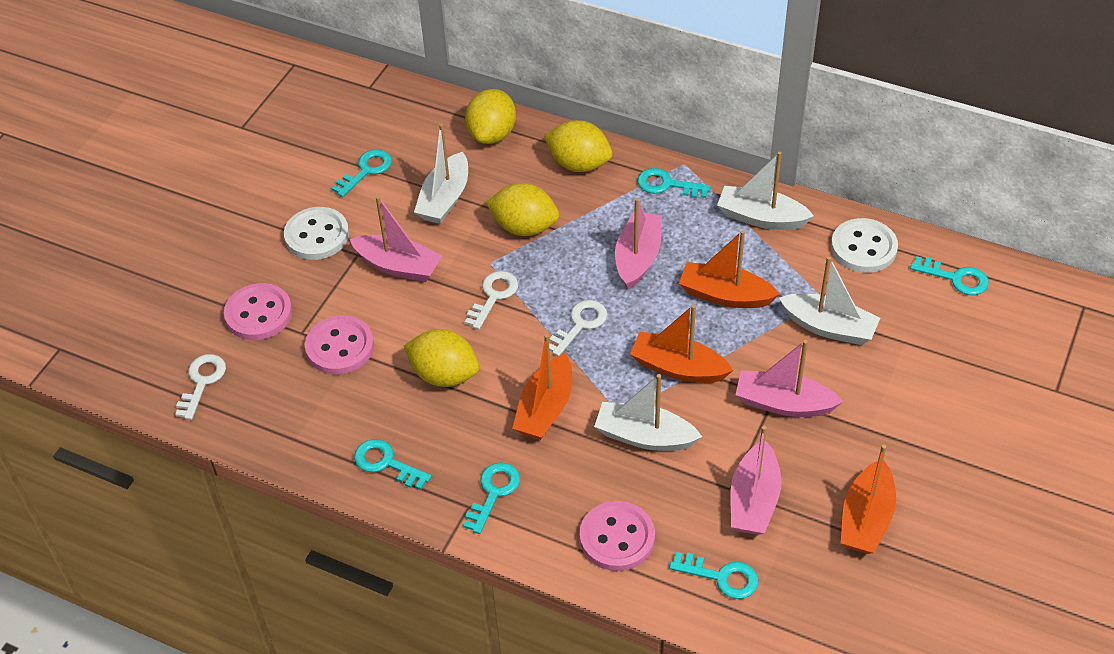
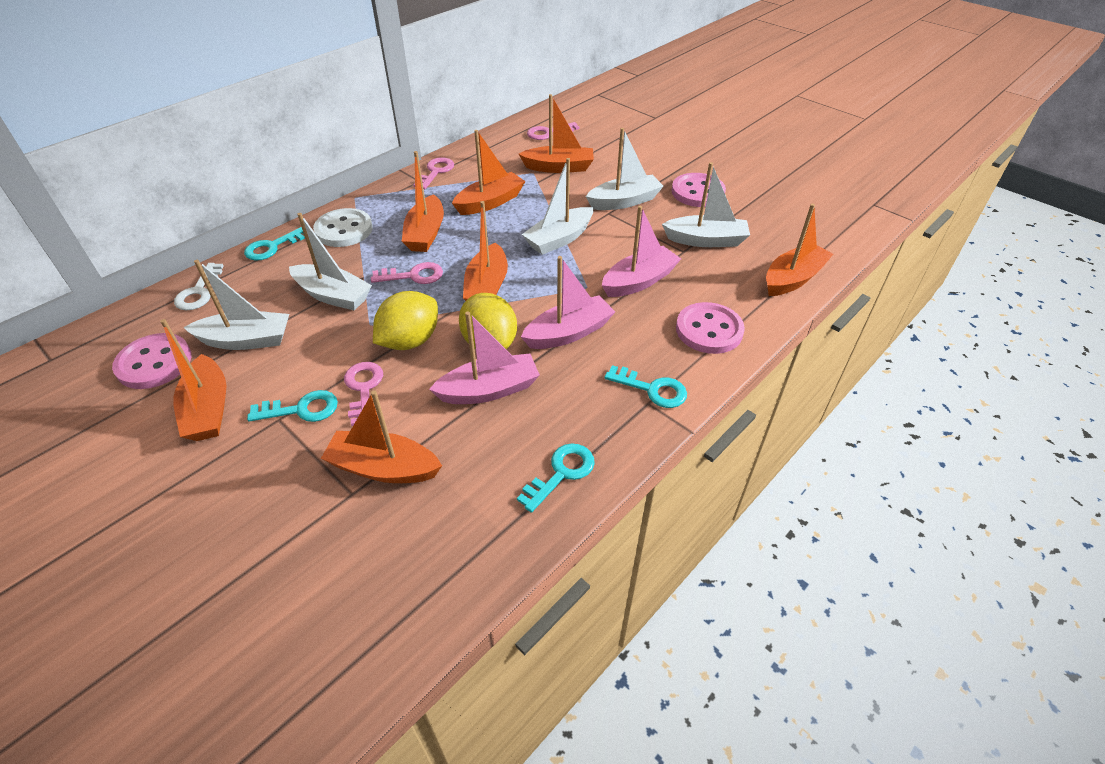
orange boat: [512,334,572,440] [630,305,733,383] [679,230,780,308] [841,445,896,554] = 4 -> [160,319,227,441] [321,390,442,483] [402,151,444,252] [452,130,526,215] [463,201,508,301] [519,94,594,173] [766,204,833,296] = 7
pink boat: [350,196,443,282] [615,198,662,290] [730,426,781,535] [736,340,843,417] = 4 -> [429,312,540,404] [521,256,615,349] [602,206,681,297] = 3
pink key: none = 0 -> [344,362,383,426] [371,262,443,284] [414,157,454,189] [527,122,580,140] = 4
turquoise key: [332,149,392,197] [354,439,431,490] [463,462,520,534] [638,168,711,198] [669,552,758,599] [910,256,989,295] = 6 -> [244,227,305,261] [247,390,338,422] [517,443,595,513] [604,365,687,408] = 4
white boat: [414,123,468,224] [594,374,702,451] [717,152,814,230] [779,256,880,345] = 4 -> [183,260,289,350] [289,213,372,310] [522,158,593,255] [586,128,663,210] [662,162,750,247] = 5
white button: [284,207,349,260] [831,218,898,273] = 2 -> [313,208,373,247] = 1
white key: [175,354,226,420] [465,271,518,330] [549,300,607,356] = 3 -> [174,263,224,310] = 1
yellow lemon: [404,329,479,387] [465,89,516,144] [486,183,559,236] [544,120,613,172] = 4 -> [373,291,438,350] [459,293,517,349] = 2

